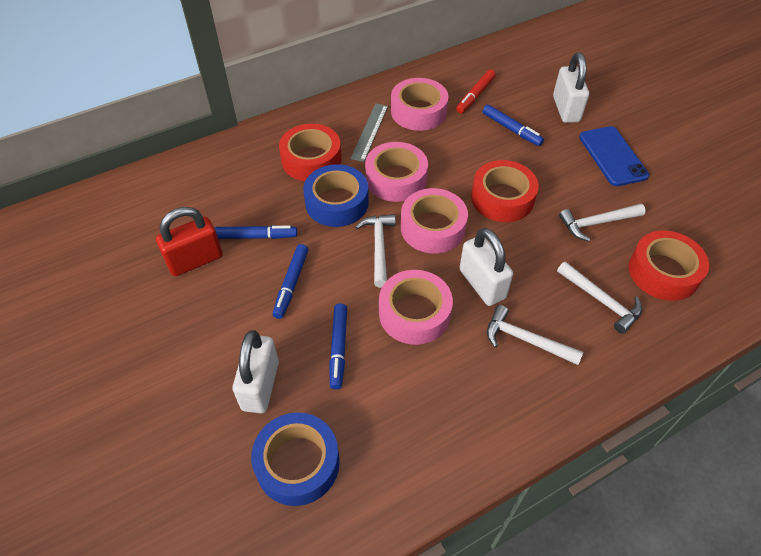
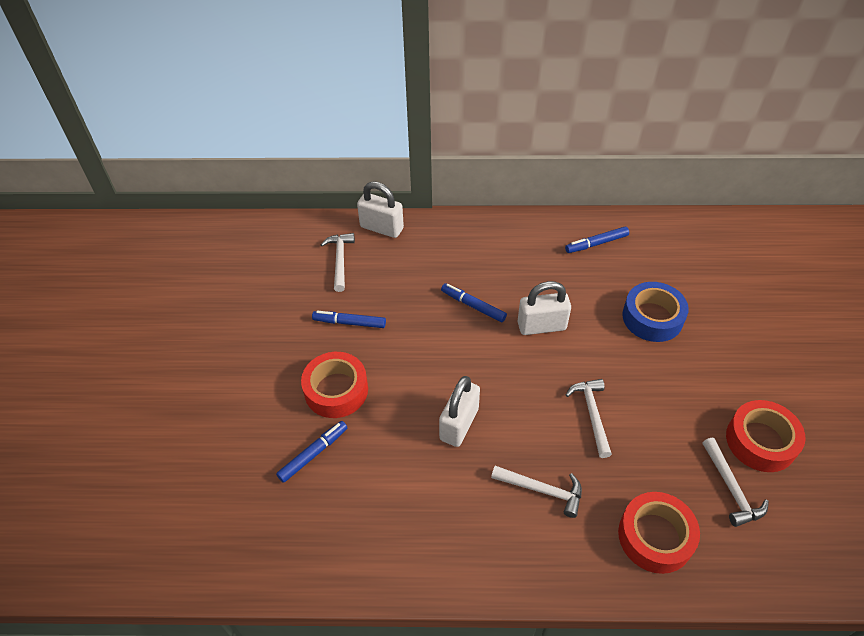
blue phone: [579,126,649,186] = 1 -> none = 0
blue tape: [251,412,340,506] [303,164,369,227] = 2 -> [622,282,689,342] = 1
grey ruler: [351,103,388,162] = 1 -> none = 0
pink tape: [365,142,428,202] [379,270,453,345] [391,78,449,131] [401,188,468,254] = 4 -> none = 0
red marker: [456,70,496,113] = 1 -> none = 0
red padlock: [156,207,223,276] = 1 -> none = 0

